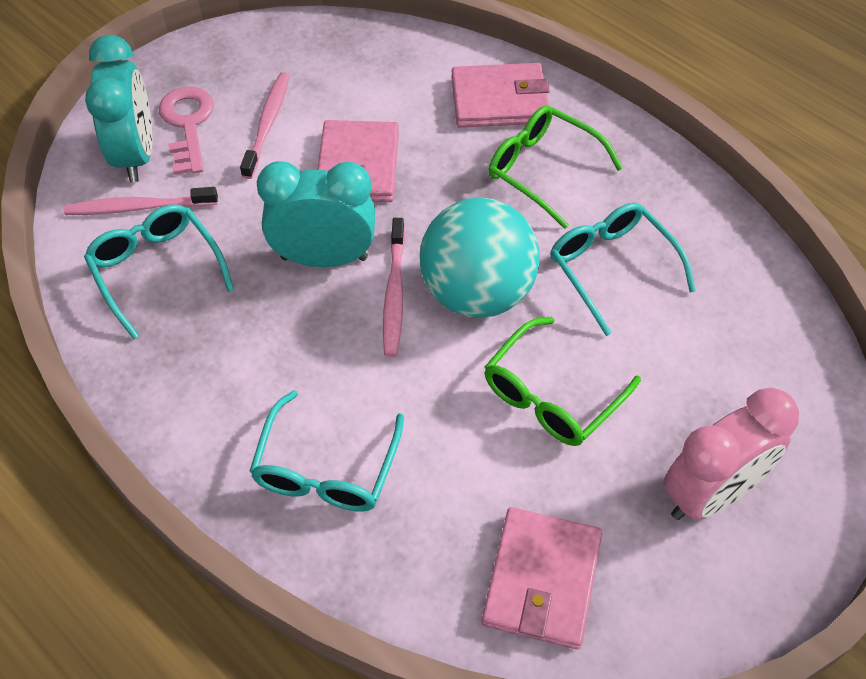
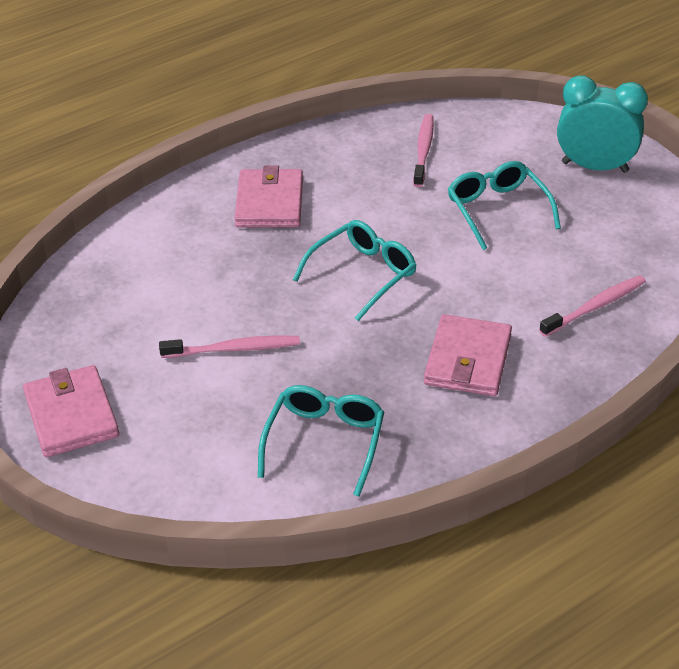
green glasses: [485,317,641,446] [488,105,623,229] = 2 -> none = 0
pink clock: [663,388,799,520] = 1 -> none = 0
pink key: [159,87,214,175] = 1 -> none = 0
turquoise ball: [420,197,540,318] = 1 -> none = 0
turquoise clock: [85,35,152,182] [257,161,375,267] = 2 -> [557,75,648,173] = 1

